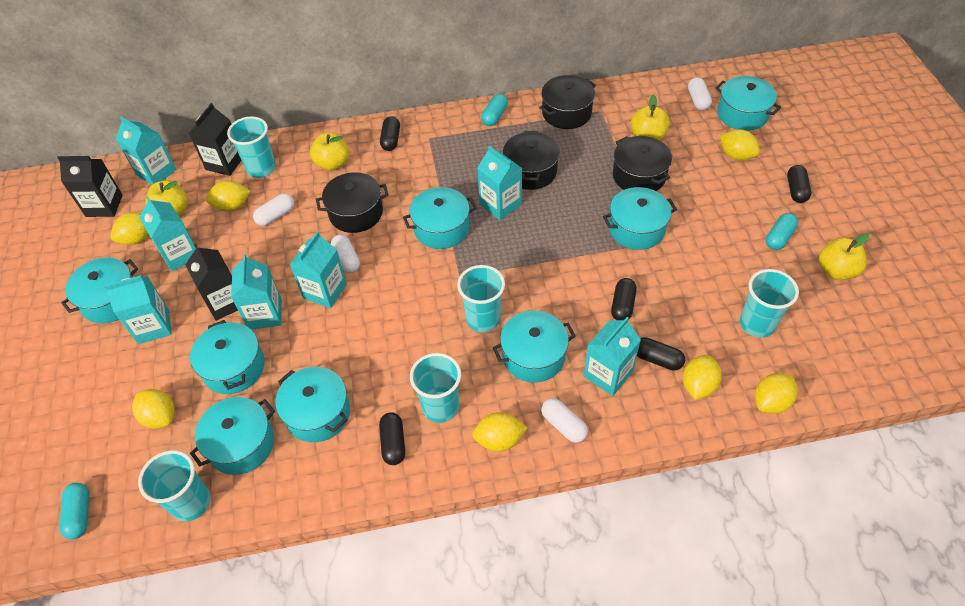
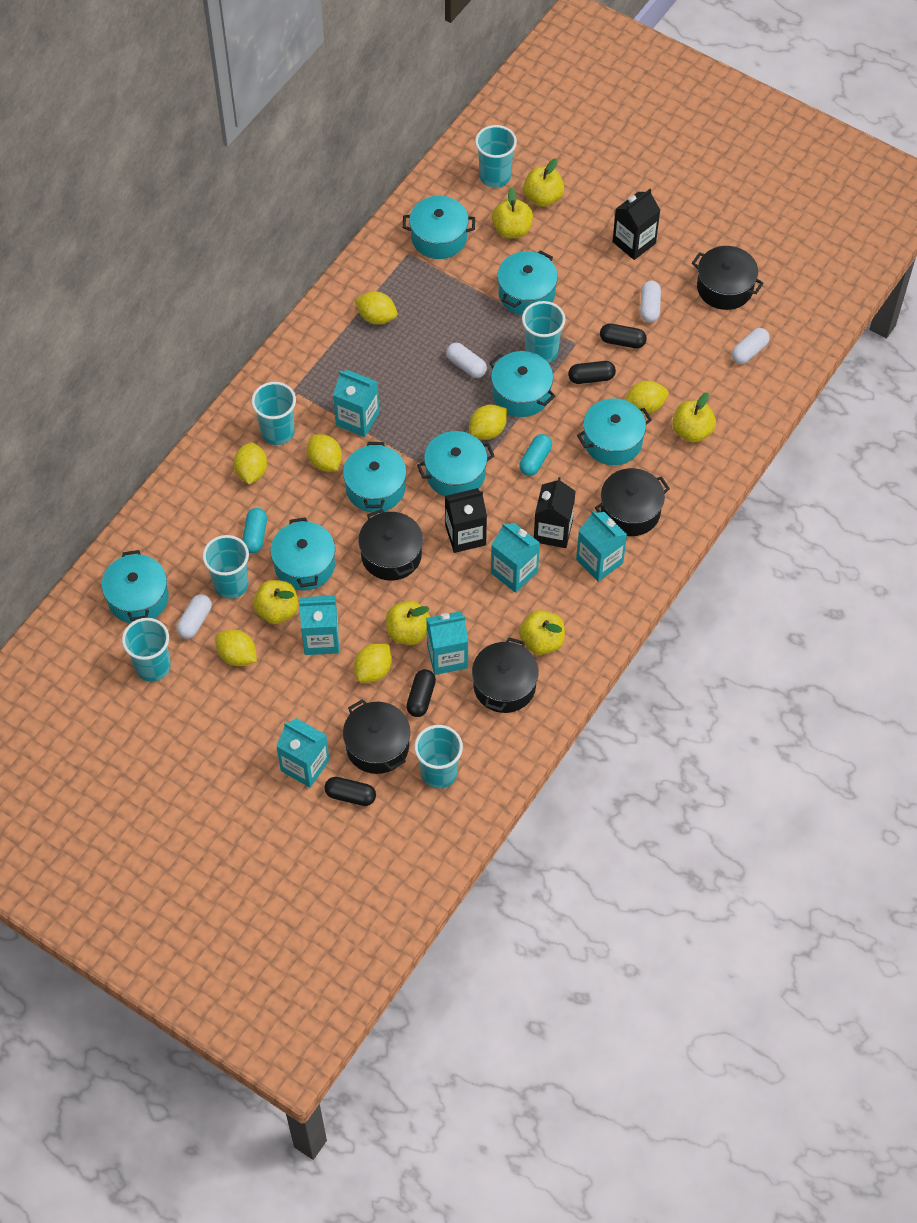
black capsule: [379,412,405,465] [380,116,400,151] [611,278,637,320] [637,337,685,371] [787,165,811,203] = 5 -> [324,777,376,806] [406,669,436,717] [568,361,616,384] [600,324,647,348] = 4
black pot: [316,172,388,233] [503,131,560,190] [539,75,596,129] [613,136,672,191] = 4 -> [343,699,411,774] [358,509,423,581] [472,637,539,713] [595,468,670,536] [692,246,764,310] = 5
turquoise capsule: [60,483,89,540] [481,94,508,126] [766,213,798,250] = 3 -> [242,508,267,554] [519,434,552,476] = 2
turquoise carton: [104,275,172,344] [116,117,177,185] [139,196,196,271] [231,254,282,330] [290,231,347,308] [477,146,522,220] [584,317,641,396] = 7 -> [276,718,329,788] [299,595,339,655] [333,370,379,437] [426,611,468,675] [491,523,540,593] [576,510,627,582] = 6
turquoise cup: [138,450,211,521] [227,116,276,178] [410,353,461,423] [457,265,505,332] [740,269,799,338] = 5 -> [122,618,171,682] [203,535,249,599] [251,382,296,445] [414,725,463,789] [475,125,517,188] [522,301,566,363] = 6
yellow apple: [145,180,188,216] [310,133,349,171] [631,95,670,140] [819,234,869,280] = 4 -> [253,580,299,624] [386,601,430,645] [492,187,533,238] [519,610,565,655] [523,159,564,207] [672,393,716,443] = 6

